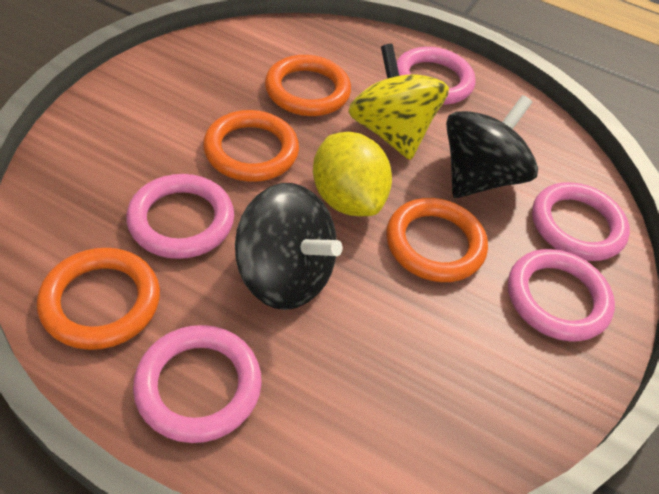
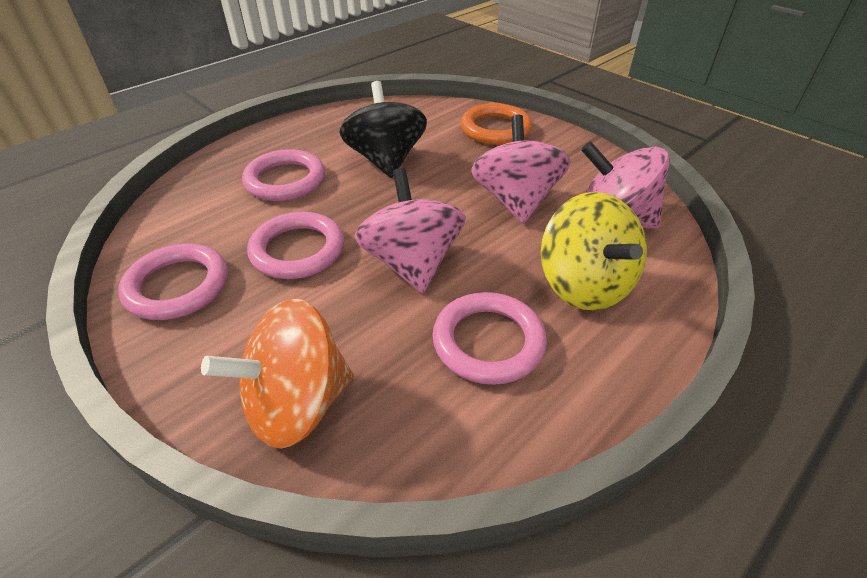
black spinning top: [235,183,343,310] [446,95,538,198] = 2 -> [339,81,427,178] = 1
orange ring: [37,248,160,350] [203,110,299,182] [265,55,351,116] [386,198,488,282] = 4 -> [461,103,532,145] = 1
orange spinning top: none = 0 -> [201,299,354,449] = 1
pink ring: [126,174,234,259] [133,325,262,443] [396,47,476,105] [508,249,615,342] [532,182,630,261] = 5 -> [118,243,228,320] [242,149,325,201] [247,212,344,279] [432,292,547,385] = 4
pink spinning top: none = 0 -> [354,168,466,293] [471,115,570,224] [581,141,670,229] = 3
yellow lemon: [313,132,392,216] = 1 -> none = 0

